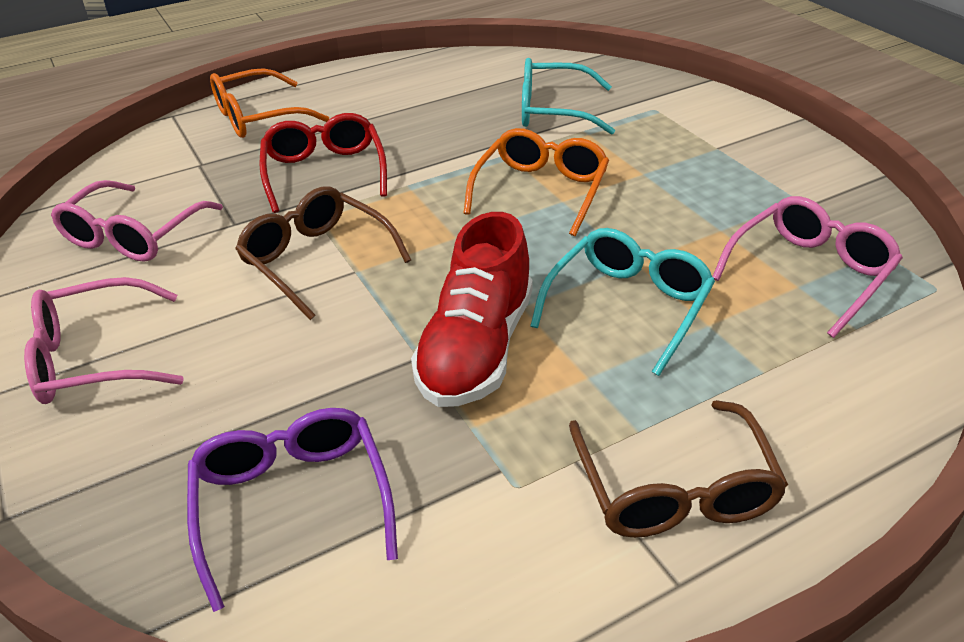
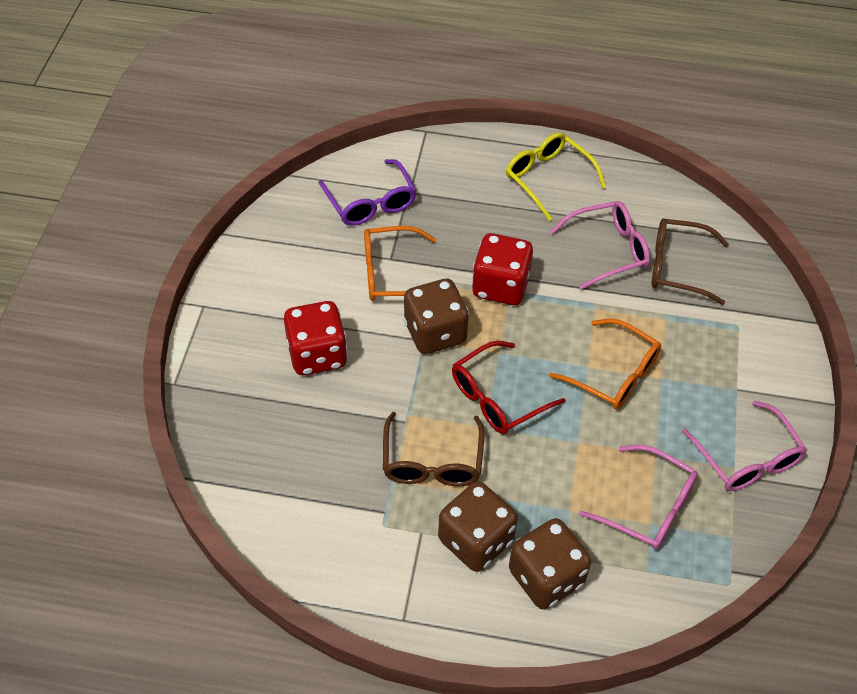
brown dice: none = 0 -> [404,279,469,354] [438,481,518,572] [509,518,591,609] = 3
red dice: none = 0 -> [284,301,348,375] [472,233,533,305] = 2
red shoe: [411,212,533,407] = 1 -> none = 0
turquoise glasses: [522,58,615,135] [530,228,715,376] = 2 -> none = 0
yellow glasses: none = 0 -> [506,132,606,221] = 1

